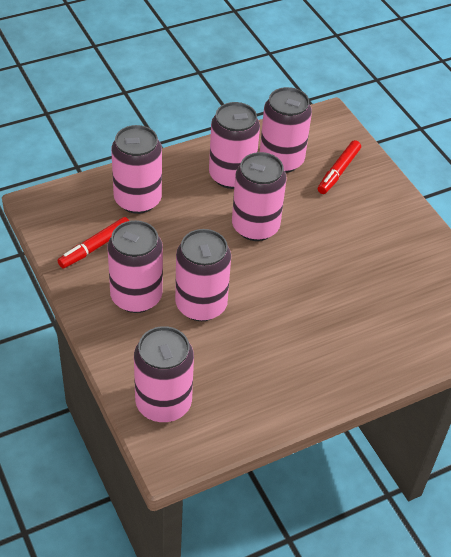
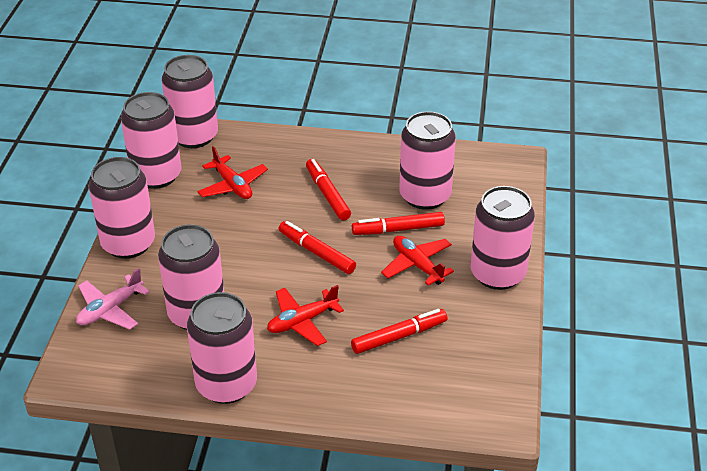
pink plane: none = 0 -> [76,268,150,330] = 1
red marker: [57,217,129,268] [318,140,361,194] = 2 -> [279,221,356,274] [306,159,351,220] [351,309,447,354] [352,212,445,235] = 4
red plane: none = 0 -> [197,146,268,199] [267,285,344,346] [381,236,454,286] = 3

